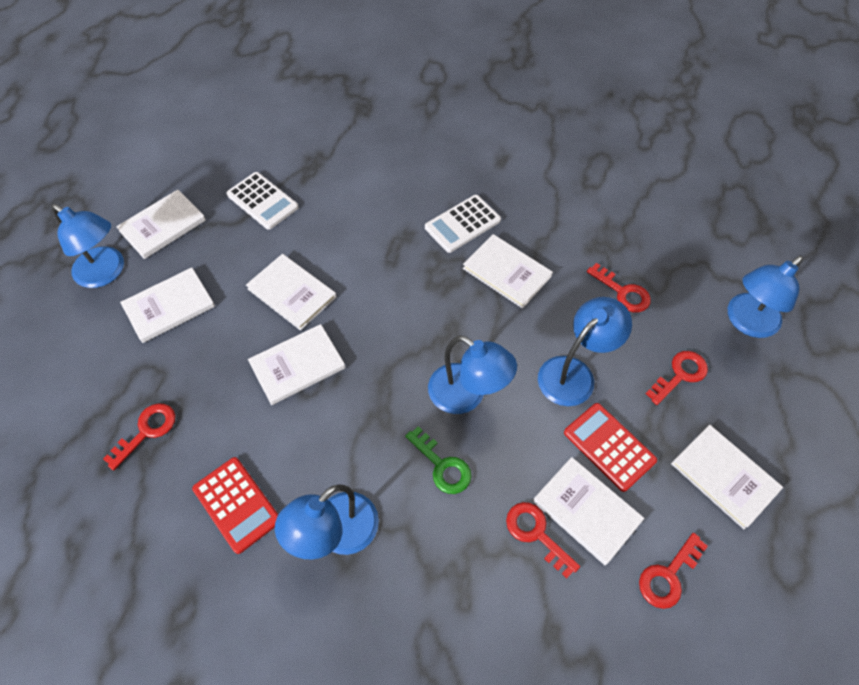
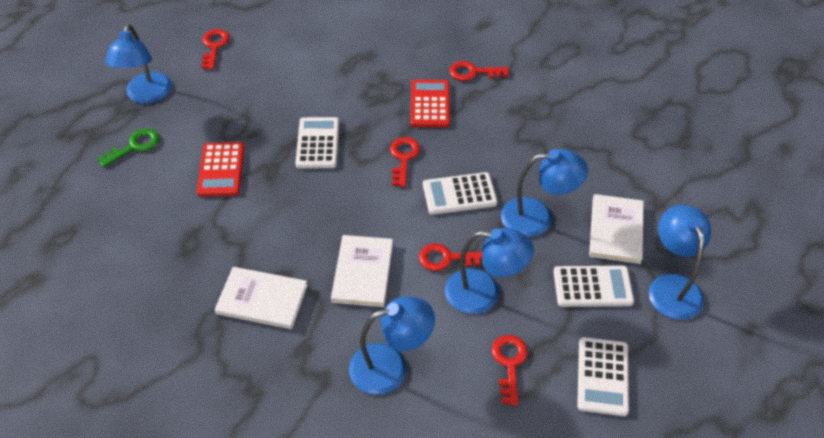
white book: [116,190,206,259] [120,267,215,343] [246,254,337,331] [248,324,346,405] [463,234,553,308] [533,457,644,566] [671,425,783,529] = 7 -> [215,267,308,329] [331,235,393,307] [589,194,644,264] = 3
white calculator: [226,172,299,230] [425,195,501,253] = 2 -> [295,117,339,169] [423,172,497,215] [553,266,634,307] [577,337,629,416] = 4

